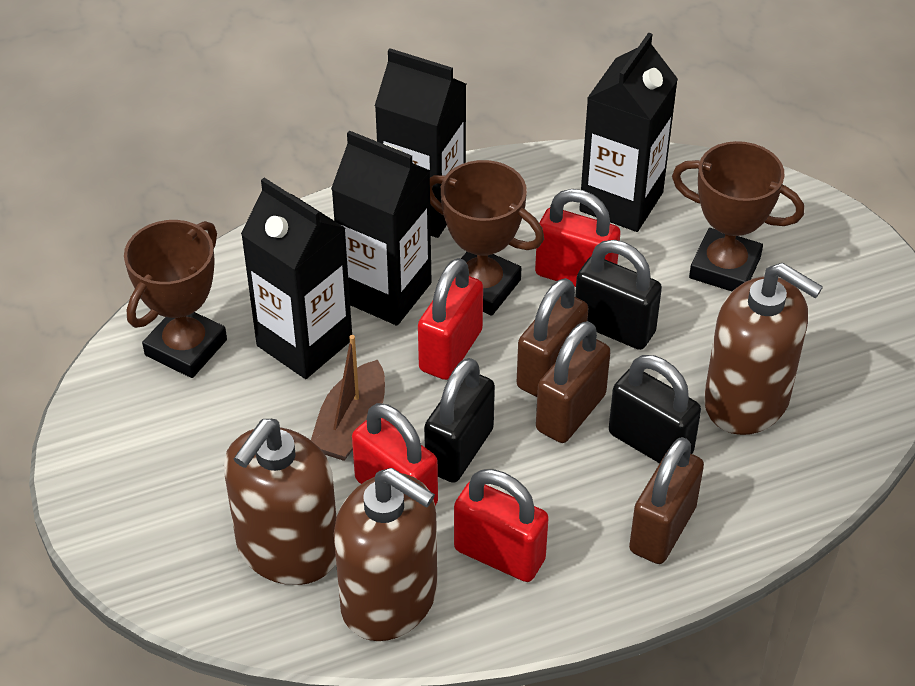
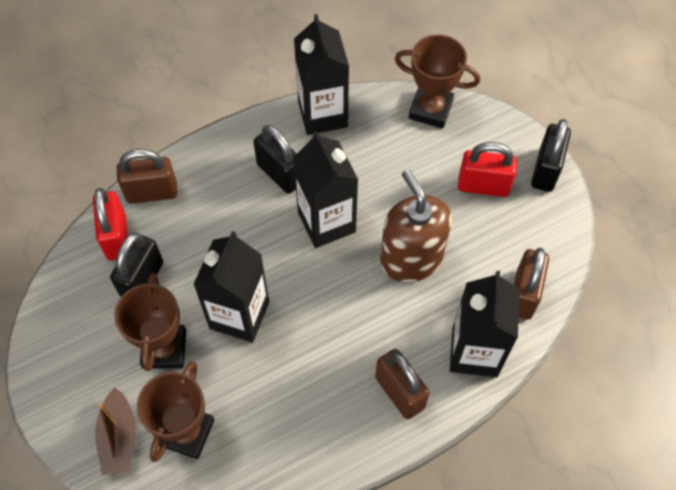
brown soap dispenser: [224,419,336,585] [334,468,437,641] [704,263,823,435] = 3 -> [380,169,452,282] = 1
red padlock: [352,403,438,506] [418,258,483,380] [454,469,549,582] [535,189,621,287] = 4 -> [93,188,128,261] [458,142,517,197] = 2

